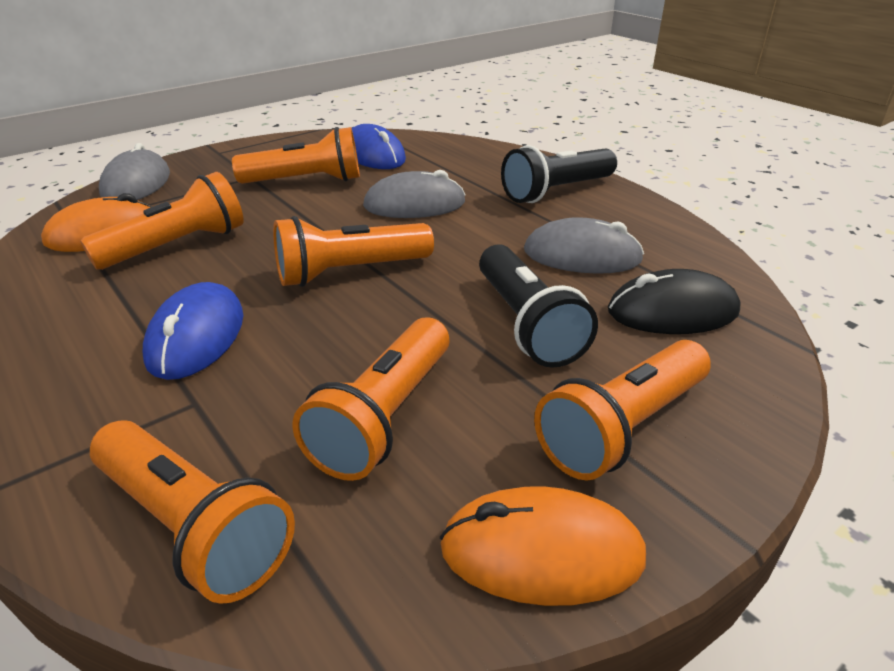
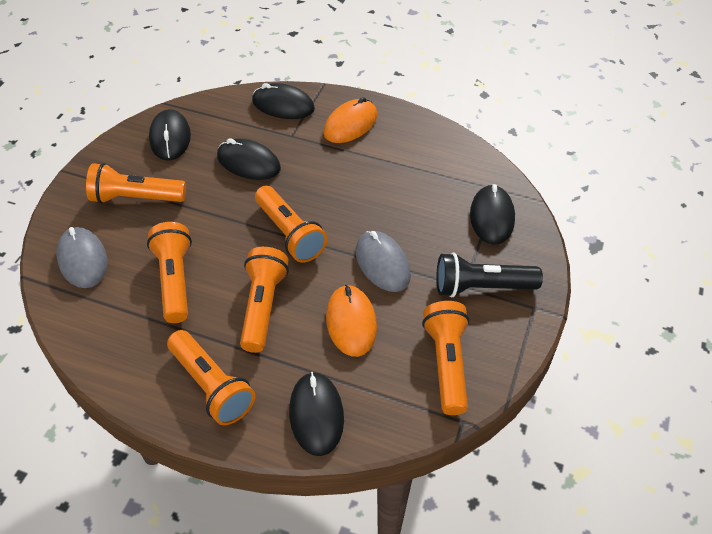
black flashlight: [479,244,598,368] [501,145,617,203] = 2 -> [436,252,543,298] = 1
black mouse: [608,269,741,334] = 1 -> [149,109,191,160] [217,138,281,180] [252,83,315,119] [289,372,344,456] [470,184,515,245] = 5
blue mouse: [142,282,243,380] [352,124,406,169] = 2 -> none = 0
grey mouse: [99,143,170,200] [363,170,466,218] [524,217,644,274] = 3 -> [56,227,107,288] [356,231,411,292] = 2

